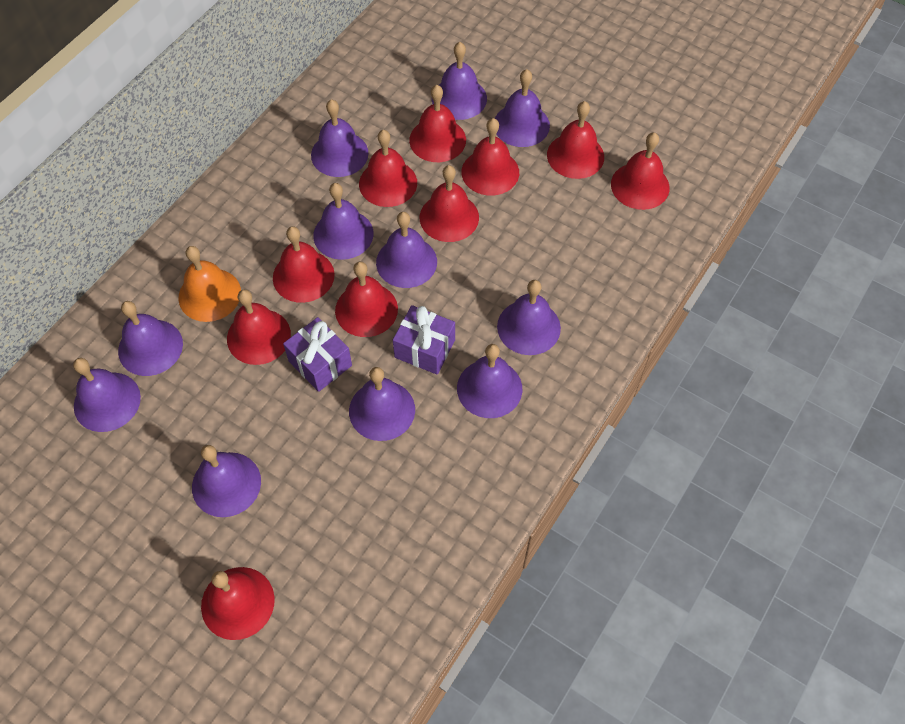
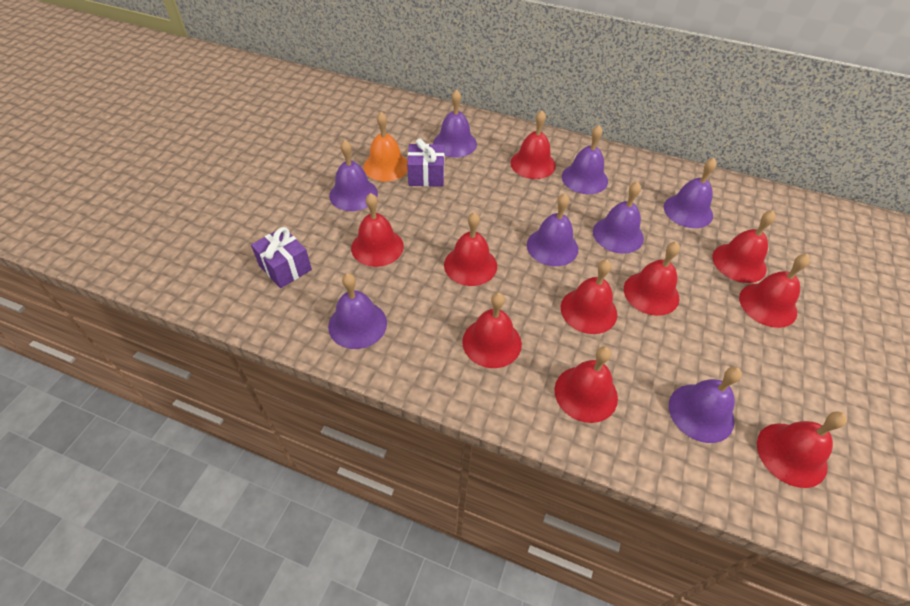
purple bell: [73,358,141,432] [118,301,183,376] [192,445,261,517] [311,99,369,177] [313,183,374,260] [349,367,415,441] [376,212,437,288] [432,42,487,120] [457,344,522,418] [495,69,550,147] [497,280,561,355] = 11 -> [328,273,387,349] [329,140,378,211] [433,89,477,158] [527,194,578,266] [562,125,608,194] [593,181,644,254] [664,158,717,228] [669,367,742,443] = 8

